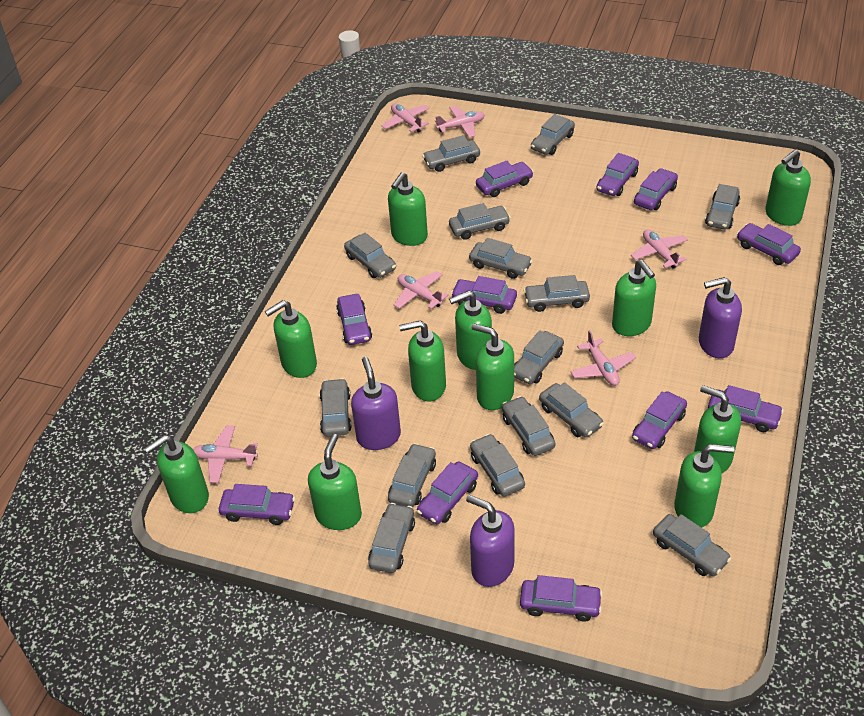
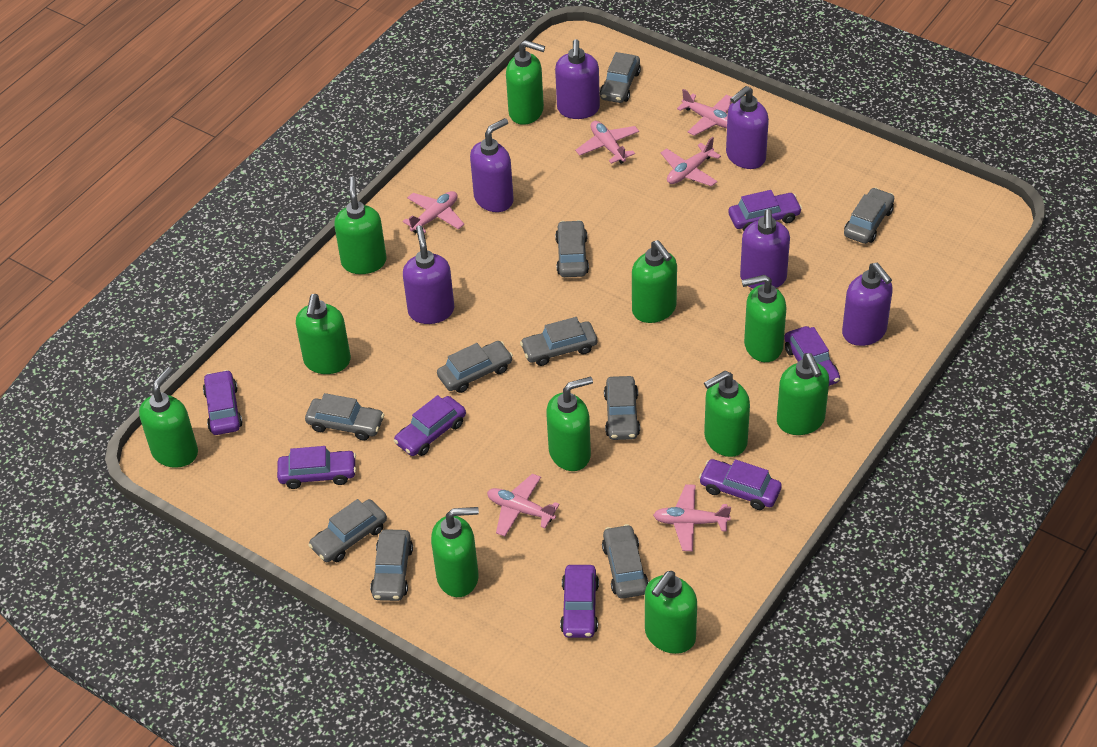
grey car: [319,378,352,437] [344,232,396,278] [368,503,415,573] [388,443,436,507] [422,135,480,172] [449,203,511,240] [469,238,533,279] [470,434,525,496] [502,396,555,456] [514,330,564,384] [524,275,590,312] [531,114,575,155] [539,382,604,438] [653,514,731,576] [705,184,740,230] = 15 -> [305,393,384,441] [308,499,387,562] [370,529,413,601] [437,341,513,393] [520,317,597,366] [555,220,589,277] [600,52,641,103] [602,524,649,599] [604,376,640,440] [844,188,894,244] = 10
purple car: [219,484,295,525] [336,294,372,345] [417,461,478,524] [451,276,517,314] [476,161,534,197] [520,575,603,622] [596,153,639,196] [632,391,687,449] [634,168,678,210] [708,385,784,432] [737,223,801,265] = 11 -> [203,370,243,435] [277,446,356,489] [394,395,466,456] [560,565,599,638] [699,459,782,510] [728,190,802,231] [784,326,840,386] = 7
purple soap dispenser: [351,357,401,450] [466,495,515,587] [699,277,742,358] = 3 -> [403,225,454,324] [470,118,514,212] [555,39,600,119] [726,86,769,169] [740,209,790,289] [842,263,893,346] = 6

